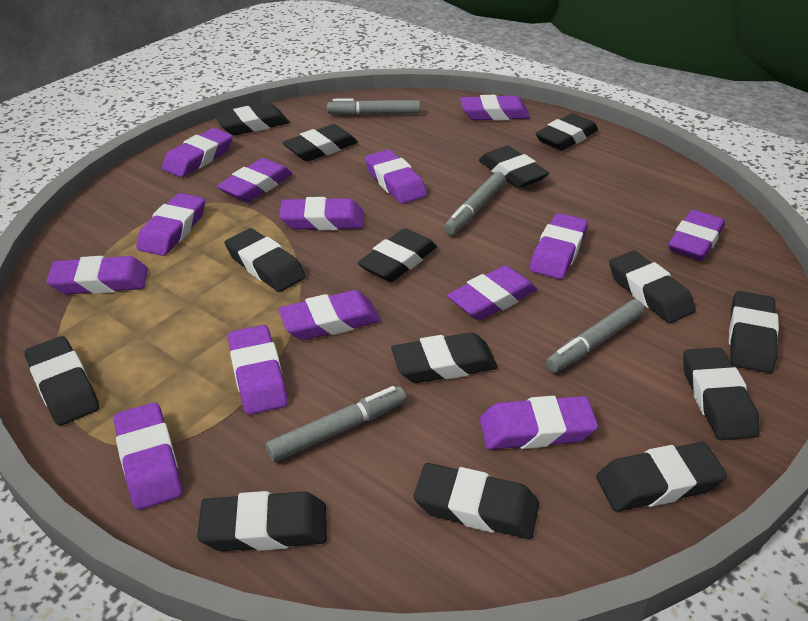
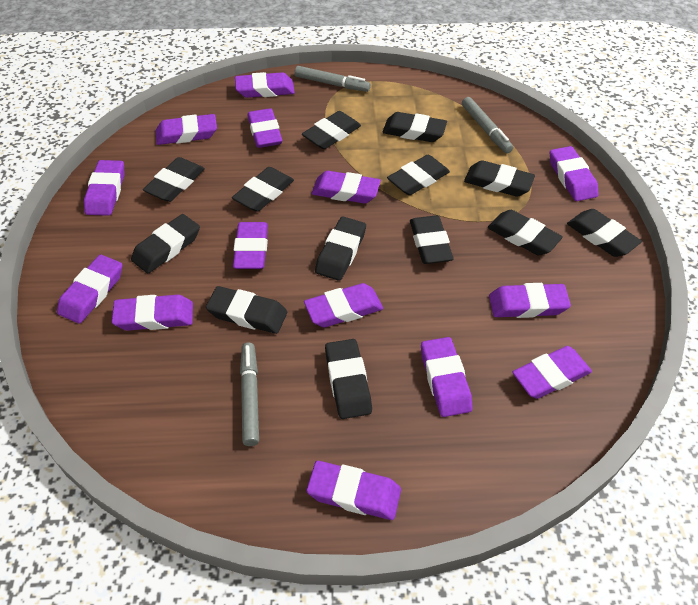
black eraser: [25,336,100,426] [197,491,327,551] [214,103,289,135] [225,228,306,292] [282,124,358,161] [358,228,437,282] [391,332,498,383] [414,463,539,539] [479,146,549,188] [535,113,598,151] [596,442,727,511] [609,251,696,323] [683,348,760,440] [729,291,779,373] = 14 -> [131,214,200,273] [143,157,205,202] [206,286,287,334] [232,167,294,212] [302,111,361,149] [315,216,366,281] [325,339,372,419] [383,112,447,142] [387,155,450,195] [410,215,454,264] [464,160,535,197] [488,210,563,255] [567,209,642,257] = 13
grey marker: [265,386,406,462] [327,98,420,115] [444,172,506,235] [546,299,644,373] = 4 -> [240,343,259,446] [295,66,371,92] [462,97,513,153] = 3

